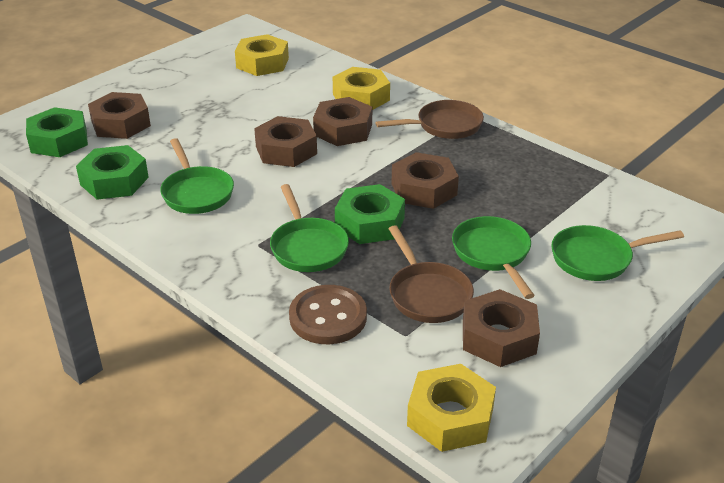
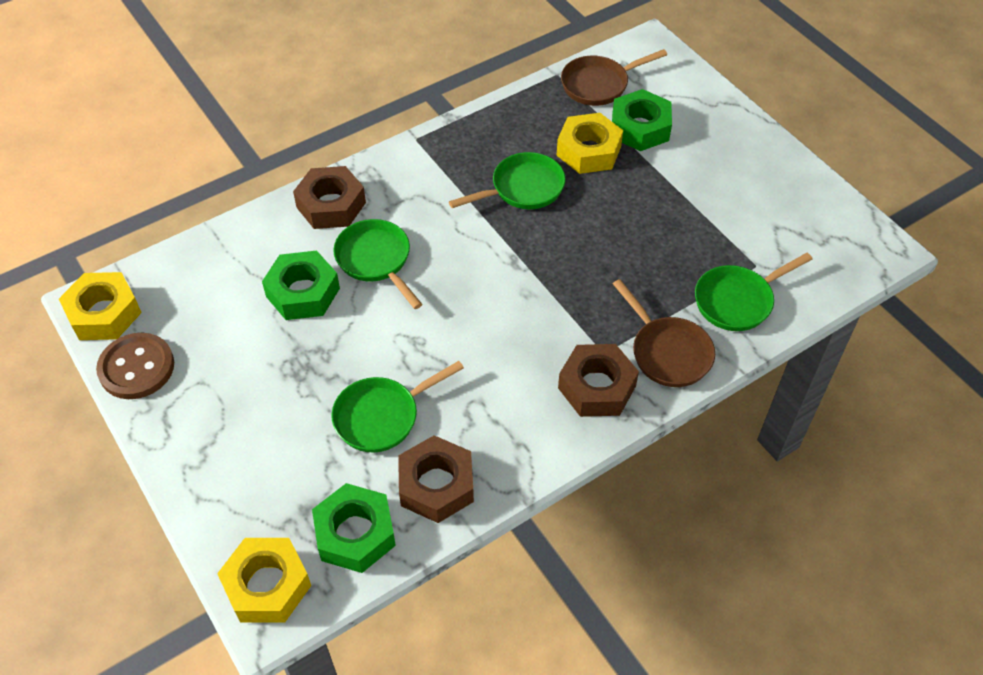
brown nut: [88,92,151,139] [254,116,317,167] [313,97,372,146] [392,152,459,209] [463,289,540,367] = 5 -> [293,166,366,229] [398,435,474,523] [558,344,639,417] = 3

